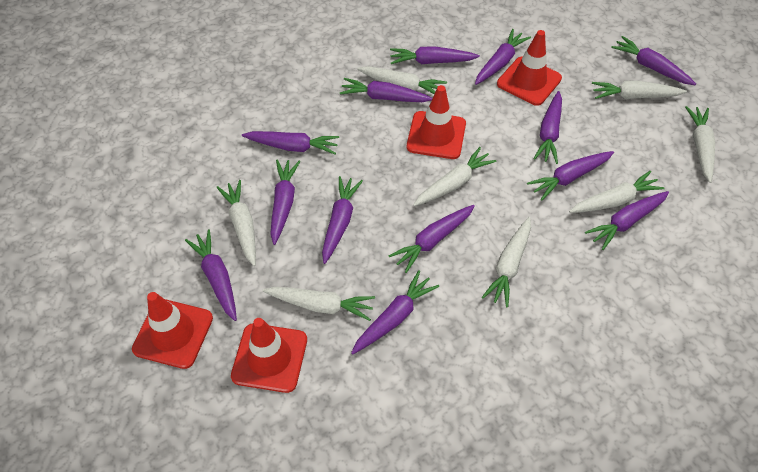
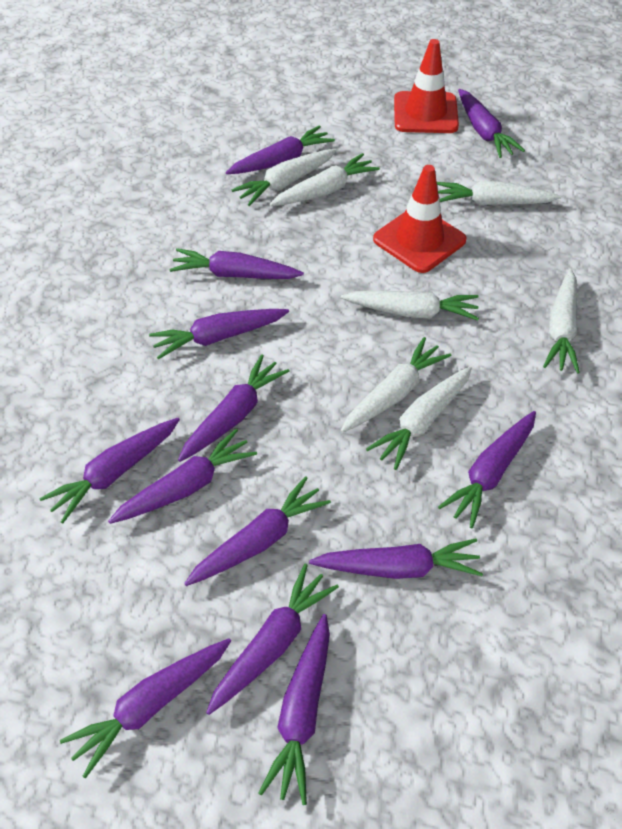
red traffic cone: [132,292,213,369] [231,318,307,393] [407,85,466,159] [497,30,562,106] = 4 -> [373,165,467,273] [394,39,459,133] = 2
white carrot: [216,180,256,266] [263,287,375,321] [357,66,447,94] [413,147,497,206] [482,217,531,307] [569,171,665,213] [592,81,687,99] [685,106,715,183] = 8 -> [232,149,337,206] [269,153,380,206] [341,291,479,321] [341,337,451,433] [366,366,472,470] [437,181,561,205] [543,269,580,374] = 7

